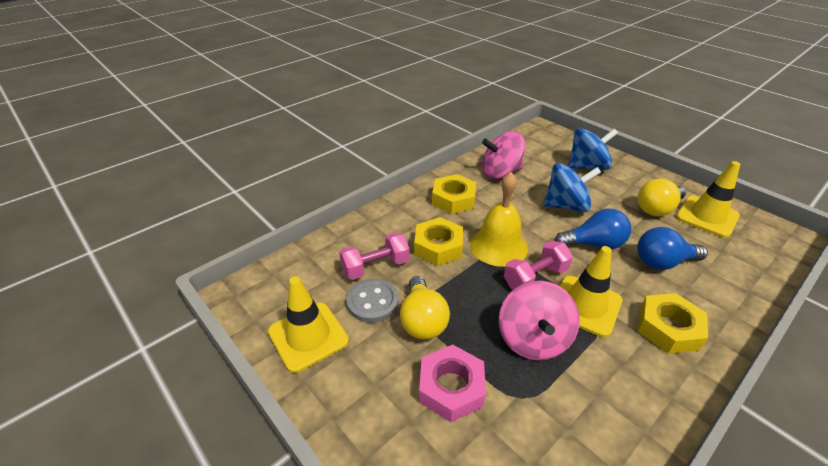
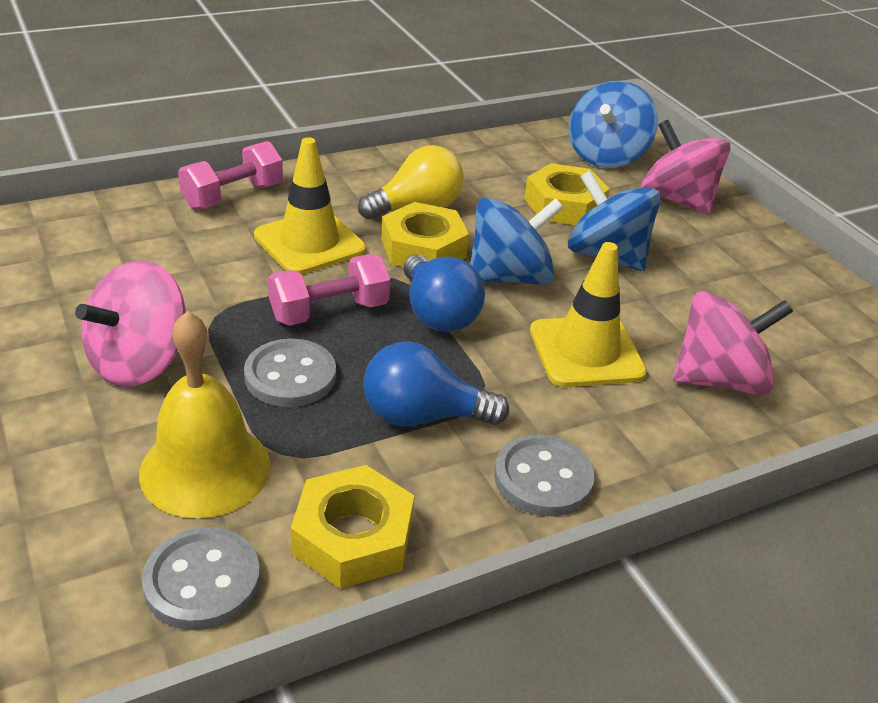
blue spinning top: [543,163,601,212] [568,128,618,170] = 2 -> [470,198,564,285] [568,170,661,271] [569,81,658,168] = 3
grey button: [347,279,399,323] = 1 -> [142,527,260,630] [244,339,336,407] [494,434,595,517] = 3
pink nut: [419,345,486,422] = 1 -> none = 0
pink spinning top: [482,131,525,179] [499,281,580,361] = 2 -> [75,260,186,387] [642,120,731,215] [673,291,793,395] = 3
yellow light bulb: [400,276,450,340] [638,178,686,216] = 2 -> [358,145,464,219] = 1
yellow traffic cone: [268,276,349,373] [560,246,623,337] [676,161,740,238] = 3 -> [254,137,366,274] [530,242,647,387] = 2

